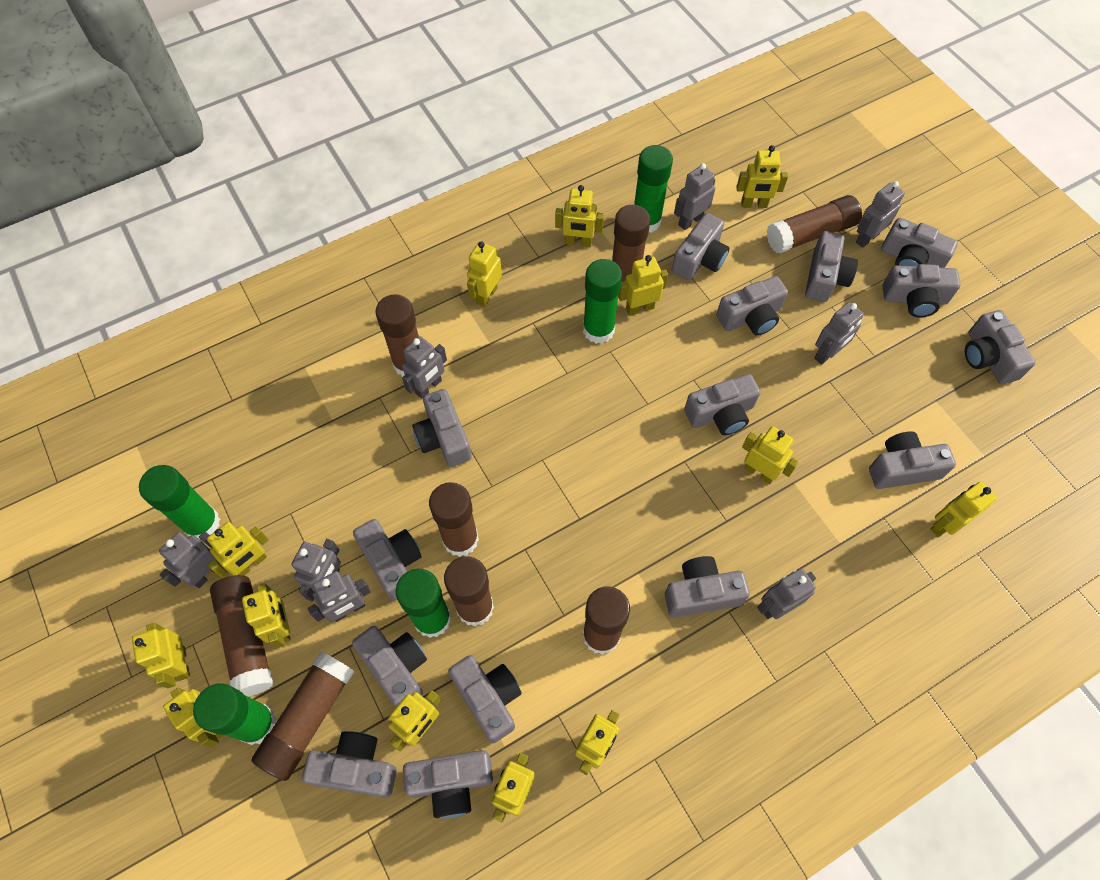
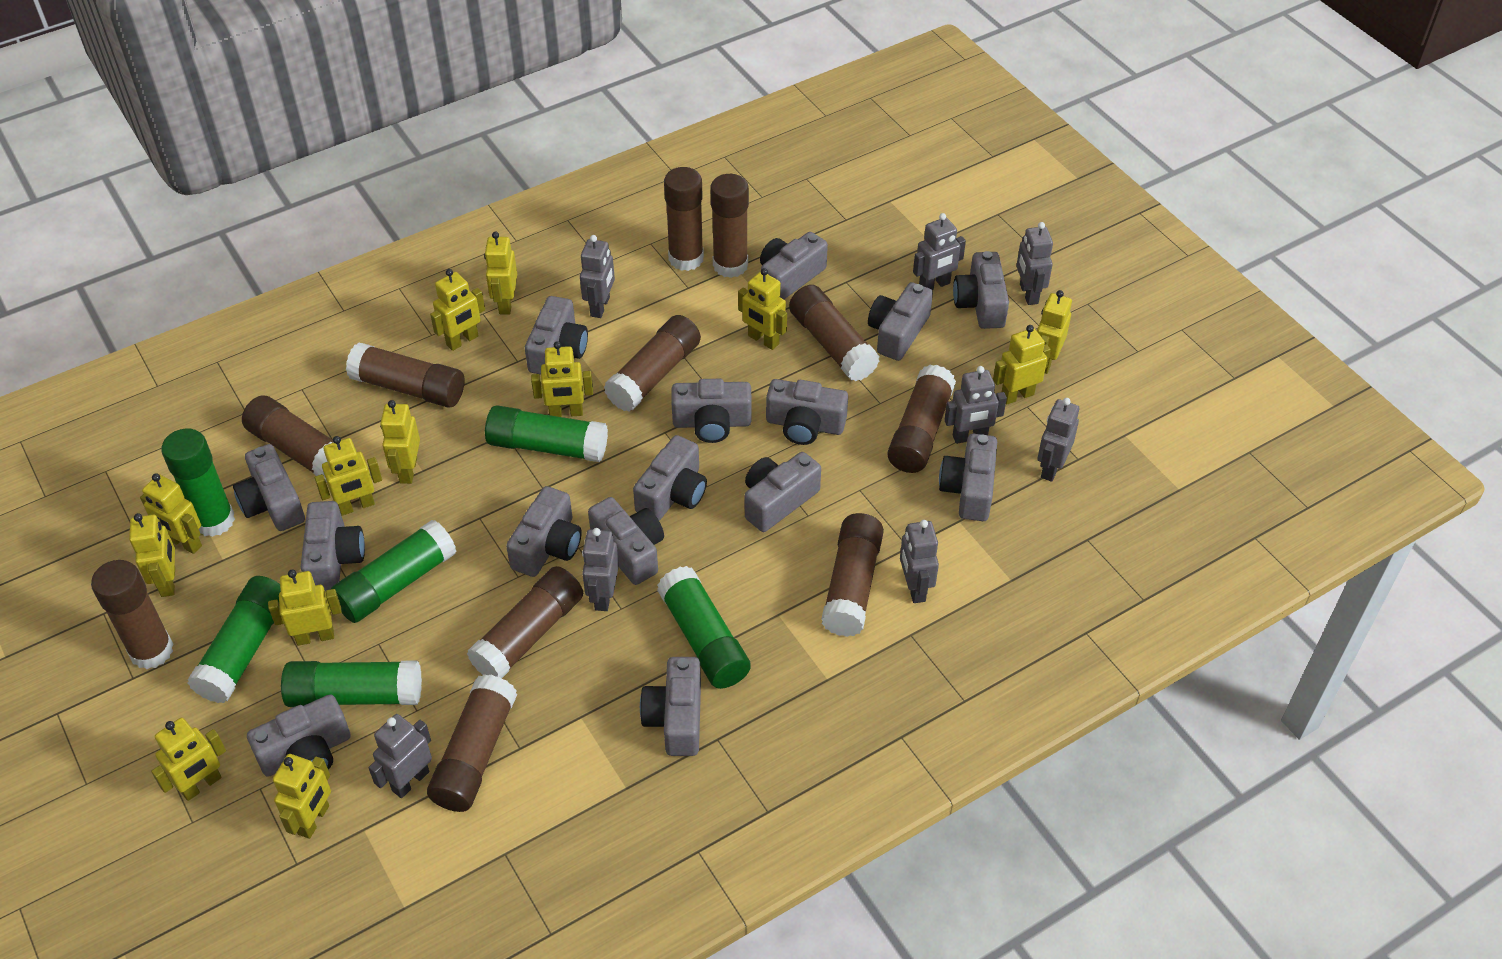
brown glue stick: [210,575,273,697] [251,652,355,781] [375,294,419,377] [429,482,479,557] [444,556,494,626] [583,587,630,655] [612,205,650,282] [767,195,862,253] = 8 -> [91,560,173,669] [242,395,334,482] [346,342,465,408] [427,674,517,812] [467,566,583,678] [604,315,701,412] [664,167,704,271] [710,174,749,278] [789,285,880,381] [821,513,884,637] [887,365,956,473] = 11
green glue stick: [139,465,220,539] [193,684,277,745] [395,569,451,638] [583,259,622,344] [634,145,673,233] = 5 -> [161,428,235,537] [188,576,281,703] [281,660,422,707] [331,520,457,623] [485,405,608,462] [657,566,751,689] = 6

